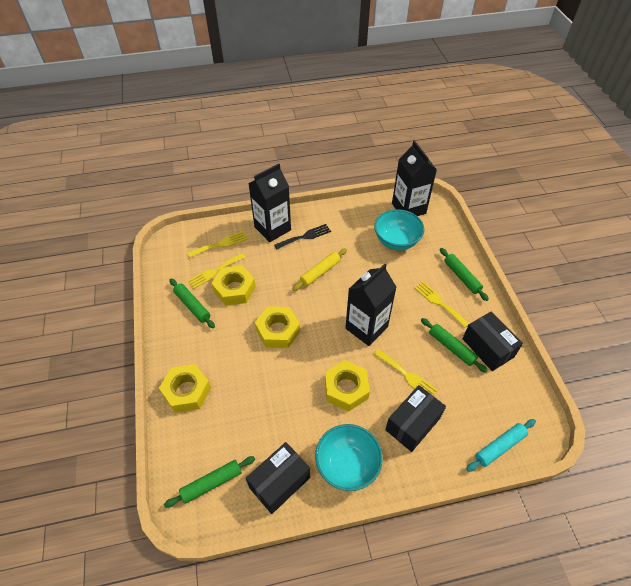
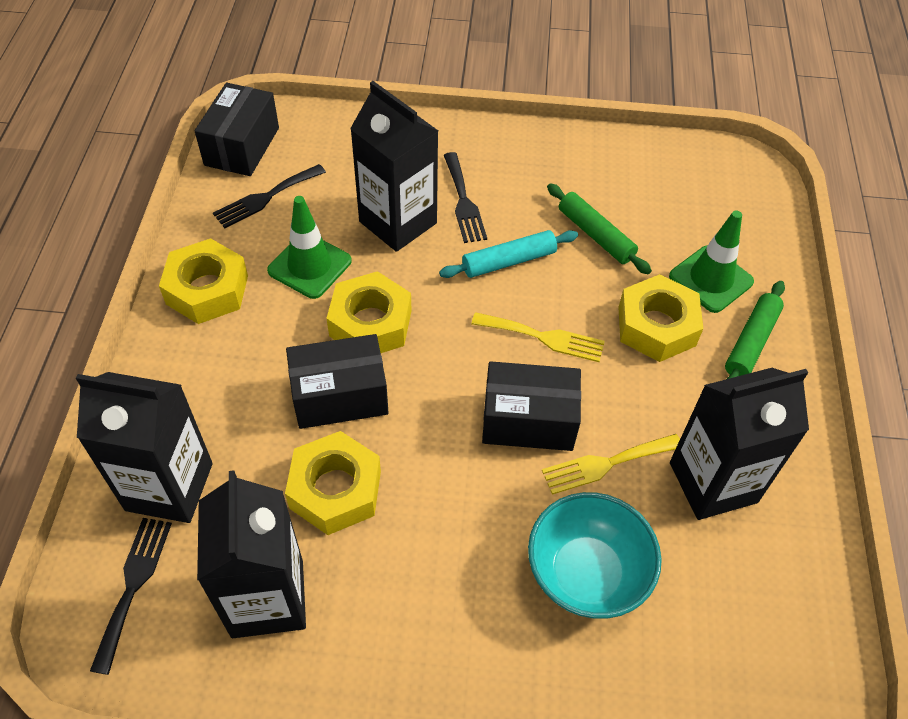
black carton: [248,164,291,242] [345,264,397,346] [392,141,437,216] = 3 -> [76,372,213,523] [197,470,306,638] [350,81,438,252] [670,368,809,520] = 4
black fork: [274,224,331,249] = 1 -> [90,518,172,675] [213,164,326,228] [444,152,487,243] = 3
green rolling pin: [164,456,255,508] [169,279,215,328] [421,318,488,373] [440,248,489,301] = 4 -> [547,183,652,274] [725,281,785,379] = 2
green traffic cone: none = 0 -> [267,196,352,299] [669,211,754,313] = 2
turquoise bowl: [315,424,383,491] [374,209,425,250] = 2 -> [528,492,662,619] = 1
yellow fork: [188,231,247,257] [188,253,246,289] [374,349,438,394] [414,282,470,328] = 4 -> [471,312,605,362] [542,434,680,495] = 2
yellow rolling pin: [293,248,347,291] = 1 -> none = 0

